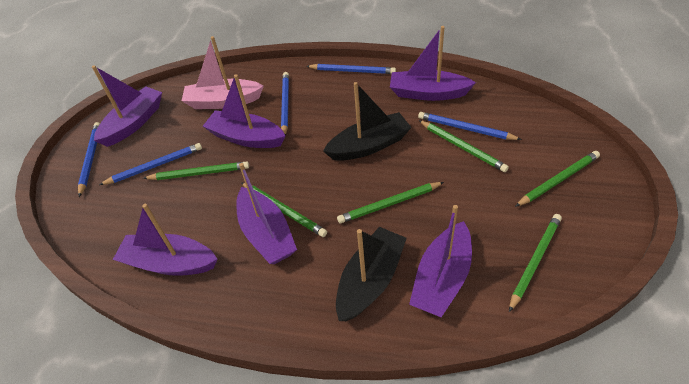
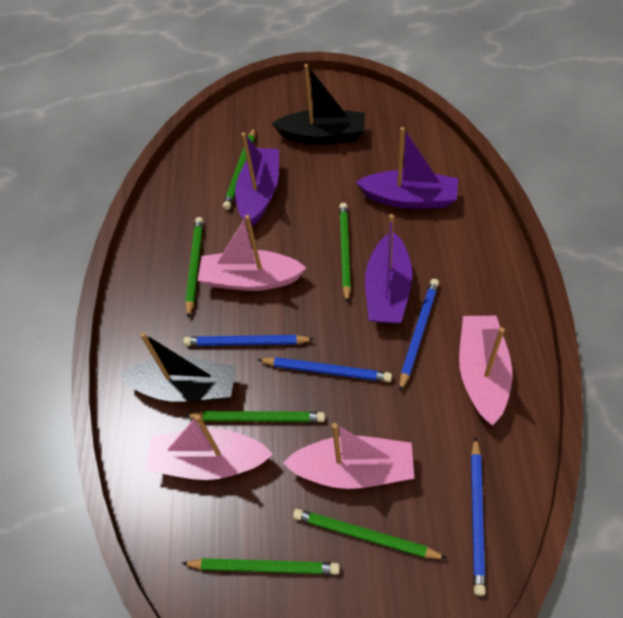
blue pencil: [78,122,100,197] [99,143,202,185] [281,72,289,135] [306,64,396,74] [418,112,522,140] = 5 -> [183,335,315,346] [257,357,392,382] [399,279,439,391] [471,436,486,596] = 4
pink boat: [182,36,264,109] = 1 -> [145,415,273,480] [198,215,306,291] [283,423,414,489] [459,316,512,426] = 4
purple boat: [92,65,162,147] [113,204,218,276] [203,74,286,148] [237,163,297,264] [390,26,476,101] [409,205,472,317] = 6 -> [235,132,279,226] [356,127,458,209] [365,214,413,324] = 3

